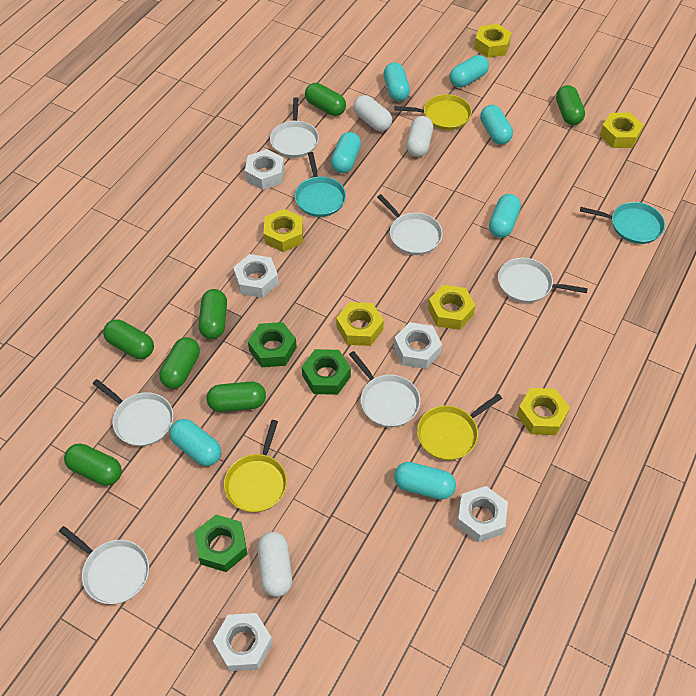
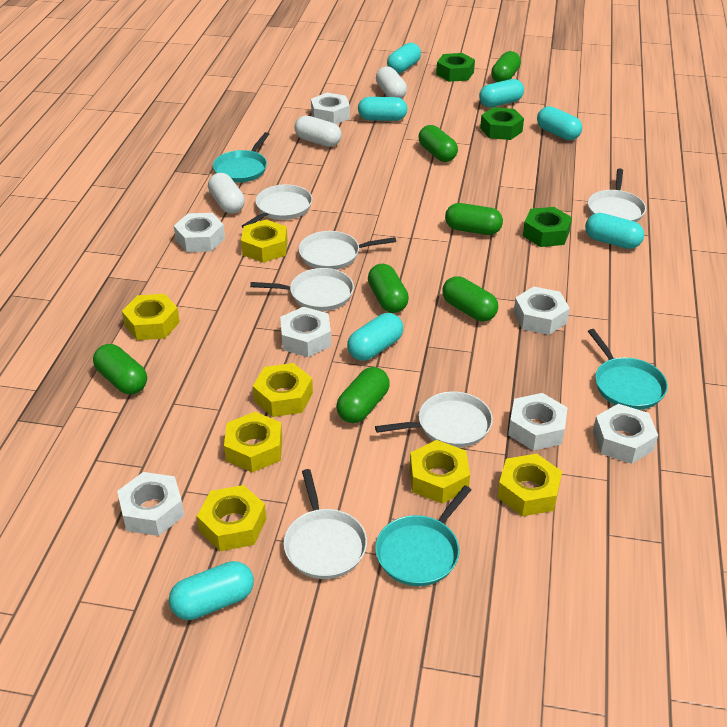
turquoise pan: [295,152,346,217] [580,202,665,244] = 2 -> [213,132,269,183] [375,486,471,586] [588,329,668,410] = 3
white nut: [213,613,273,671] [233,254,279,298] [245,149,284,190] [394,322,442,369] [457,486,508,542] = 5 -> [117,472,184,536] [174,213,225,252] [280,307,331,357] [311,93,350,124] [508,393,568,451] [514,286,570,335] [593,404,658,464] = 7
yellow nut: [264,209,303,252] [336,302,384,346] [428,285,476,330] [474,24,512,58] [517,388,570,435] [600,113,643,148] = 6 -> [122,294,180,340] [197,485,266,551] [224,412,282,473] [241,219,288,263] [253,363,313,417] [410,440,470,504] [497,454,562,516] = 7
yellow pan: [224,420,287,512] [394,94,472,130] [417,394,502,460] = 3 -> none = 0

